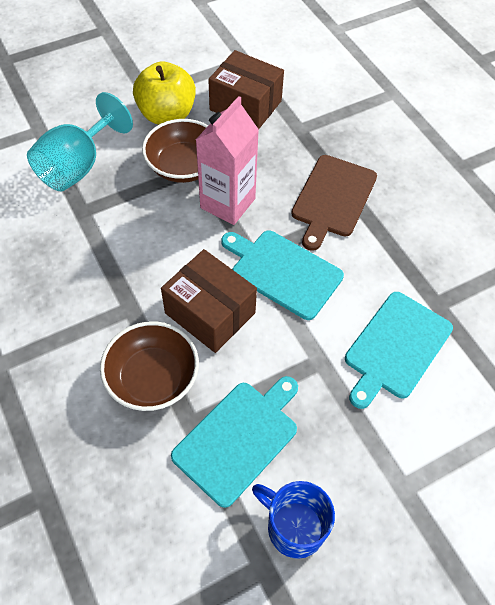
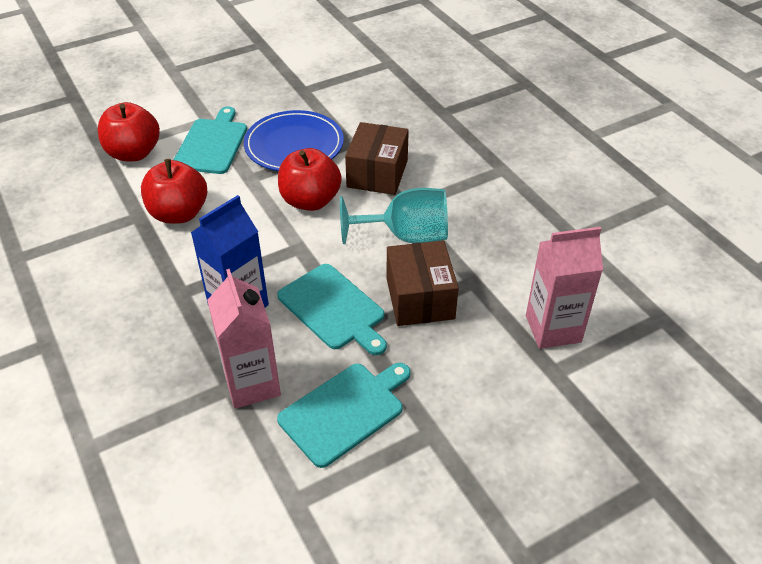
blue carton: none = 0 -> [191,195,269,307] = 1
blue mug: [252,481,335,559] = 1 -> none = 0
blue plate: none = 0 -> [244,110,344,171] = 1
brown bowl: [100,321,199,411] [142,119,208,183] = 2 -> none = 0
brown cutting board: [291,155,377,251] = 1 -> none = 0
pink carton: [196,96,259,225] = 1 -> [207,269,281,409] [526,227,603,349] = 2
red apple: none = 0 -> [98,102,160,161] [141,159,207,224] [278,148,342,211] = 3
yellow apple: [133,61,196,125] = 1 -> none = 0

